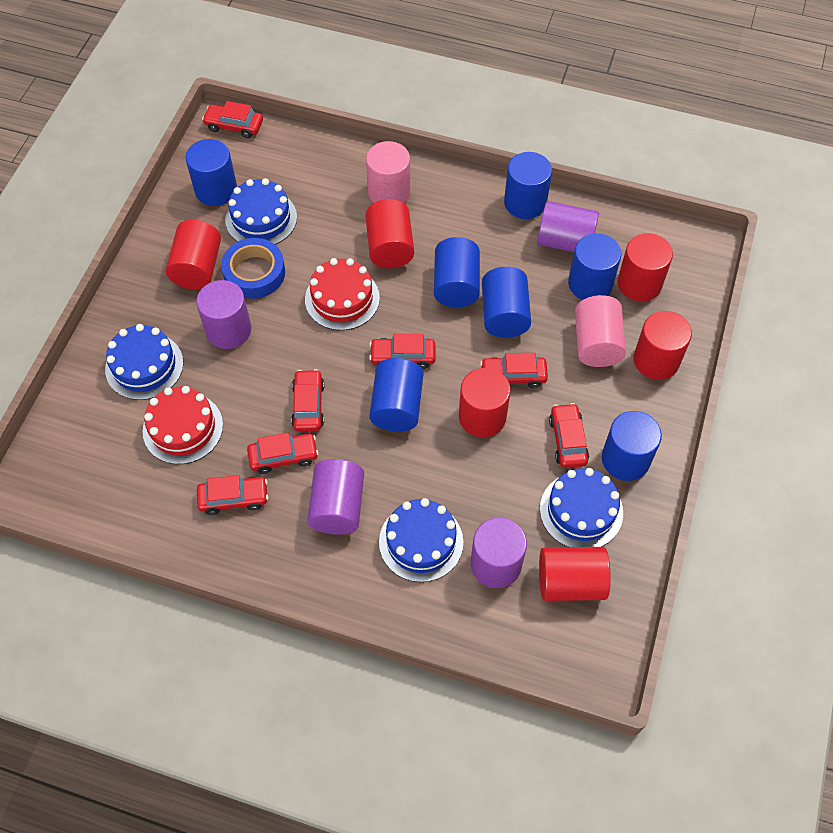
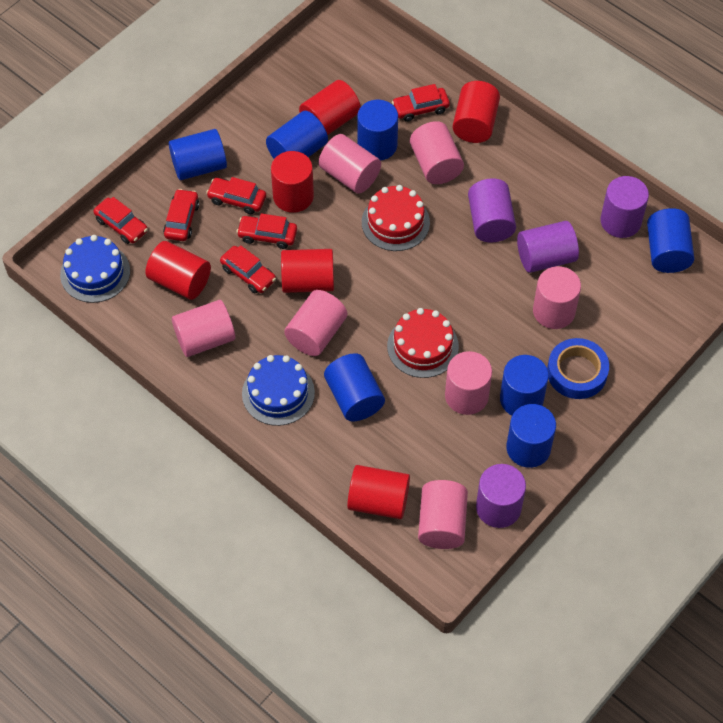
blue cake: [105,324,183,400] [225,178,297,245] [379,498,463,582] [540,468,623,547] = 4 -> [60,235,130,303] [242,355,315,426] = 2
pink cylinder: [366,141,410,203] [575,295,626,367] = 2 -> [172,300,235,357] [284,290,347,356] [319,134,381,194] [410,121,464,184] [418,480,468,549] [445,351,492,415] [533,266,581,329] = 7
red car: [197,475,268,515] [202,101,263,138] [247,433,319,474] [291,369,324,432] [369,334,436,369] [480,353,548,388] [549,403,589,468] = 7 -> [93,197,148,244] [163,189,199,241] [206,177,266,214] [220,245,276,293] [236,213,297,249] [392,84,450,122] = 6

